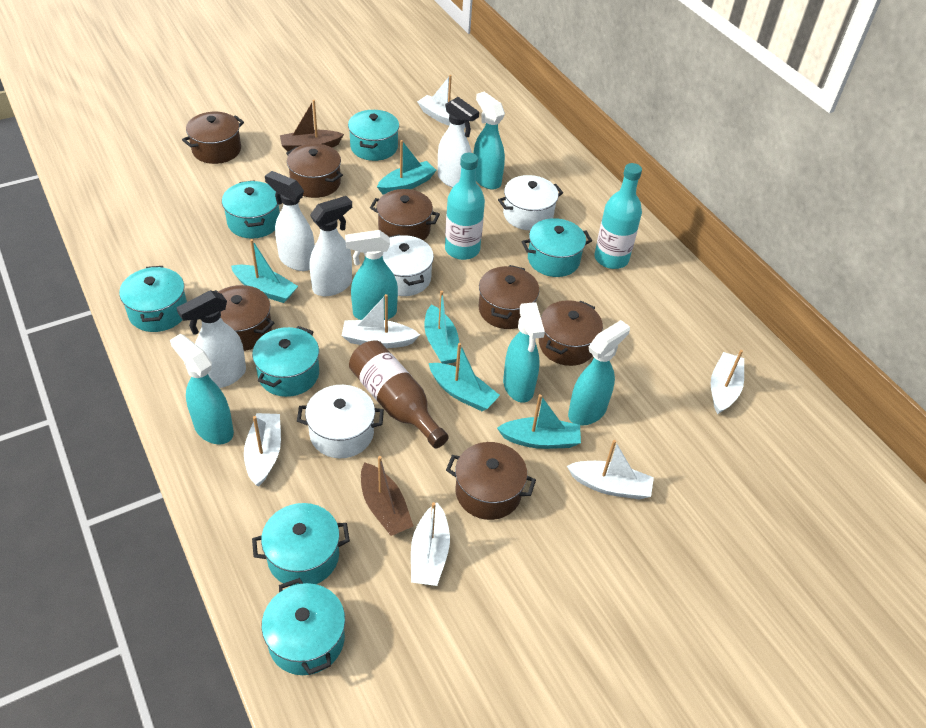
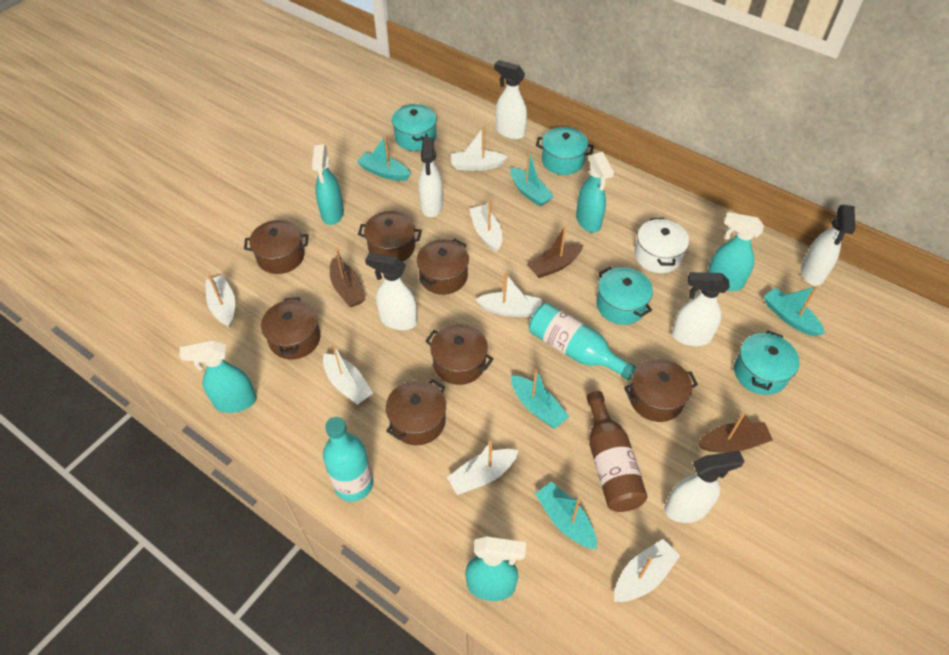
brown boat: [280,100,344,151] [361,456,413,536] = 2 -> [330,247,365,307] [527,226,583,278] [698,412,773,453] = 3
turquoise pot: [119,266,187,332] [222,180,280,239] [252,326,319,397] [252,503,350,586] [262,578,345,675] [348,110,399,161] [521,218,592,277] = 7 -> [392,104,437,151] [536,127,594,175] [596,267,653,325] [734,331,800,395] = 4
white boat: [244,413,281,486] [342,294,420,348] [411,502,450,586] [417,75,470,128] [567,440,654,499] [711,350,744,414] = 6 -> [205,275,235,328] [323,345,373,405] [447,441,519,495] [451,127,508,171] [469,200,502,252] [475,273,542,317] [614,539,680,602] = 7
white pot: [297,385,384,458] [383,234,434,296] [498,175,563,230] = 3 -> [634,218,689,273] = 1
white spray bottle: [176,290,246,388] [265,171,315,271] [310,196,352,296] [438,97,479,188] = 4 -> [365,253,417,330] [418,137,443,217] [494,60,527,139] [664,451,744,523] [672,272,730,346] [801,205,855,286] = 6

